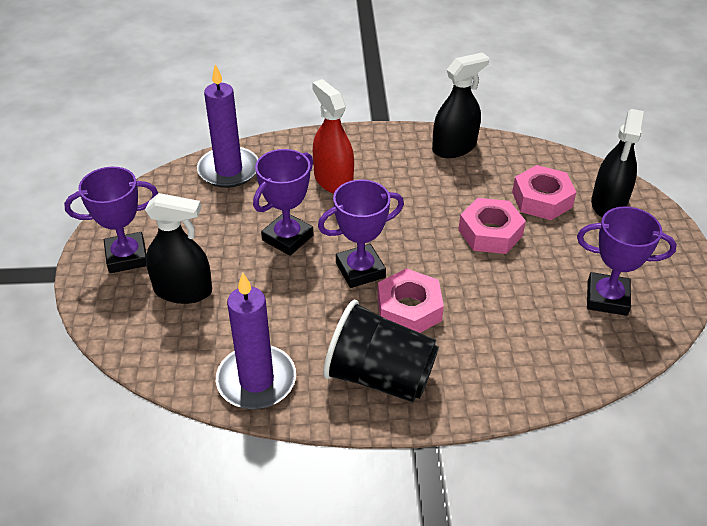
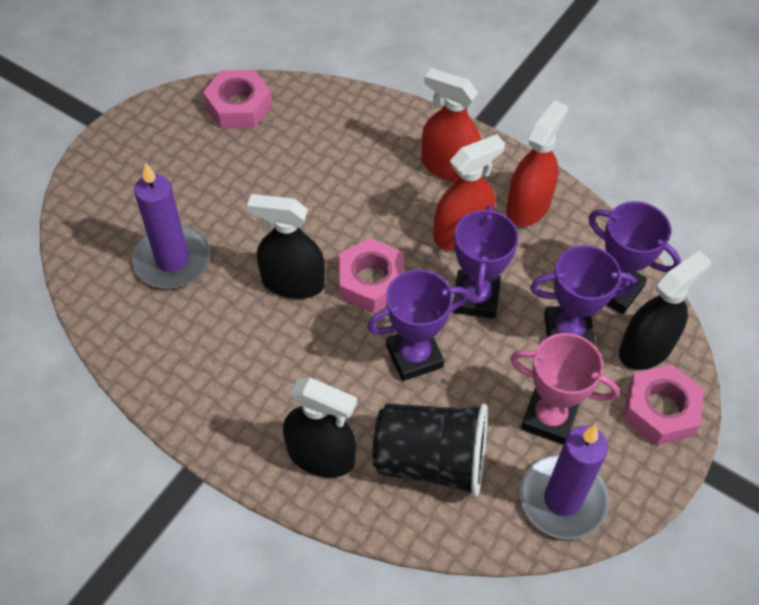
pink trophy: none = 0 -> [510,333,619,445] = 1
red spray bottle: [312,79,354,194] = 1 -> [422,68,481,182] [434,134,505,250] [506,100,568,227] = 3

